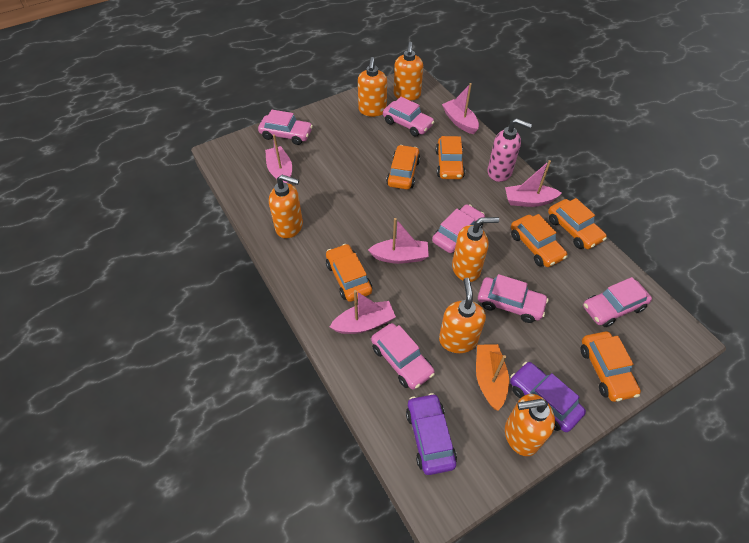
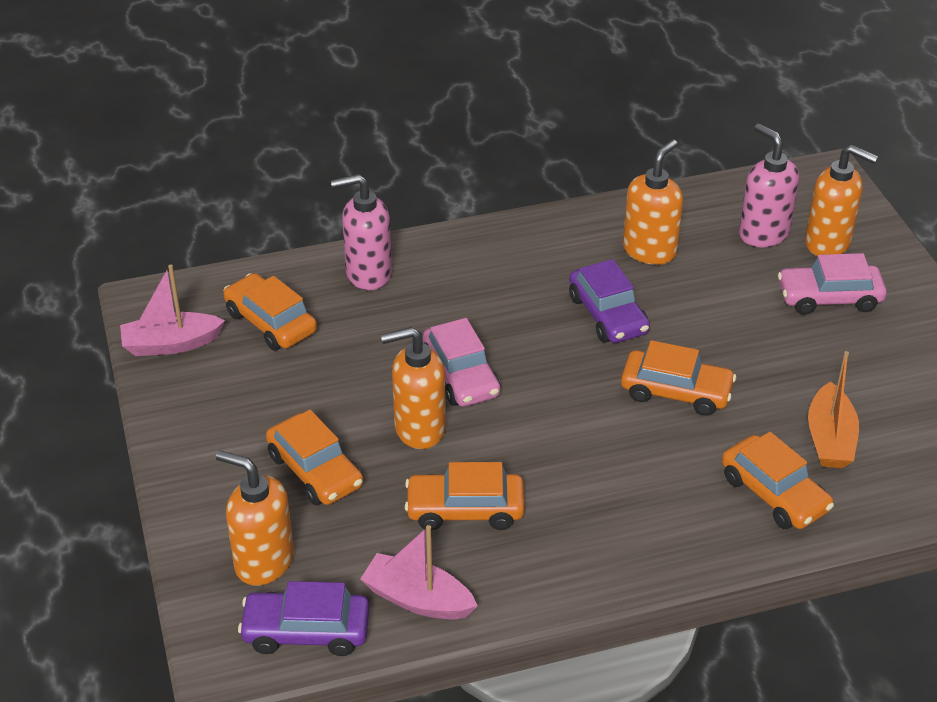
orange car: [326,244,372,302] [386,145,420,189] [436,136,465,179] [511,214,567,267] [548,198,607,249] [580,331,641,402] = 6 -> [224,273,317,350] [266,410,363,505] [404,462,525,530] [621,340,736,416] [722,432,834,529] = 5
orange soap dispenser: [269,175,303,239] [358,57,387,117] [394,42,423,101] [439,278,486,353] [452,217,499,282] [505,394,555,456] = 6 -> [216,450,294,586] [381,327,446,449] [623,139,683,265] [805,145,878,256] = 4
pink boat: [265,134,292,183] [330,290,396,334] [368,218,429,264] [442,83,479,134] [505,160,562,207] = 5 -> [120,264,225,356] [360,525,478,619] = 2
pink car: [258,110,313,145] [371,323,435,390] [383,97,434,137] [432,204,485,253] [478,274,548,323] [583,277,652,327] = 6 -> [423,318,501,407] [778,253,887,315] = 2
pink soap dispenser: [487,118,532,182] = 1 -> [331,174,392,290] [739,124,799,247] = 2

